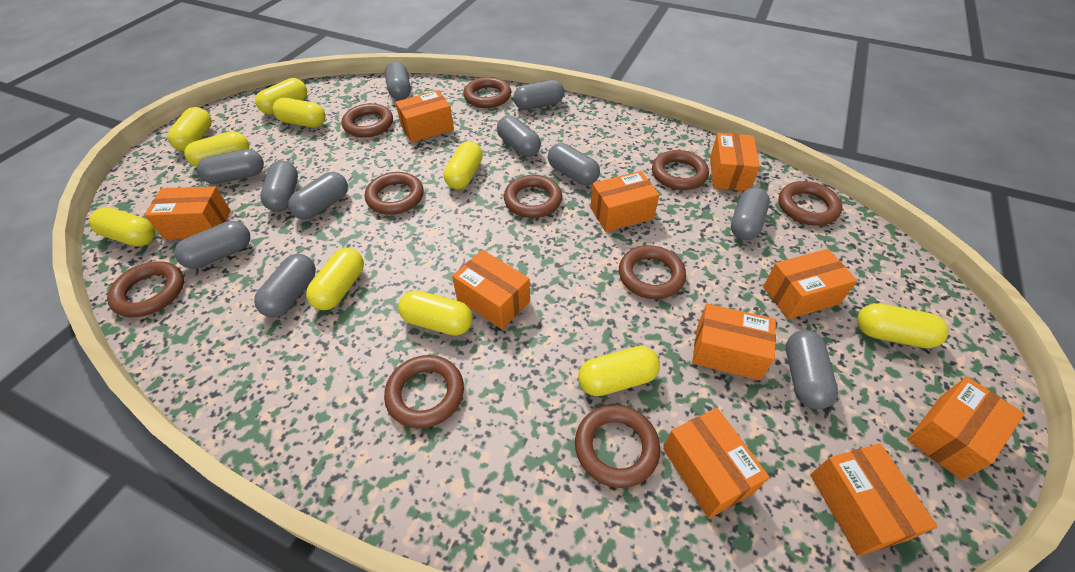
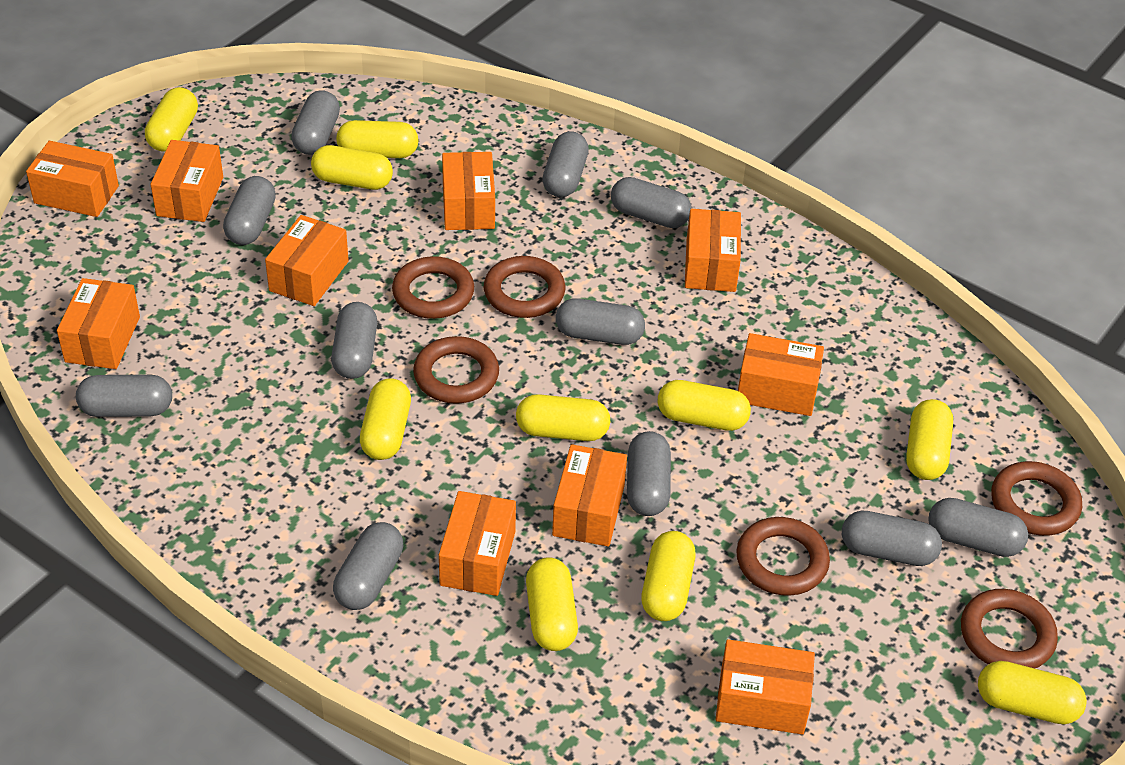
brown ring: [107,261,184,317] [342,103,393,138] [365,172,424,215] [384,355,464,428] [463,77,511,108] [504,175,562,218] [575,404,660,488] [619,245,686,299] [652,150,709,190] [779,181,842,226] = 10 -> [392,256,474,319] [413,336,499,404] [484,256,565,318] [736,517,830,596] [961,589,1058,668] [991,461,1082,536] = 6

